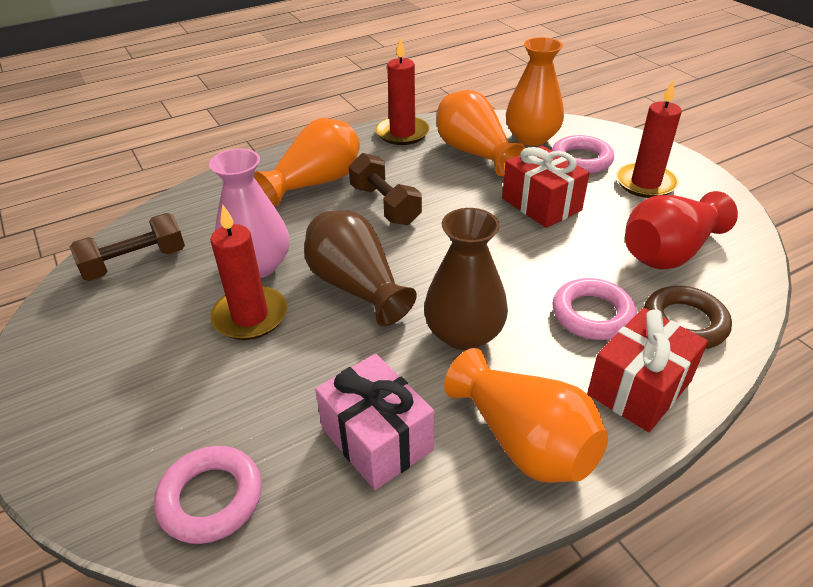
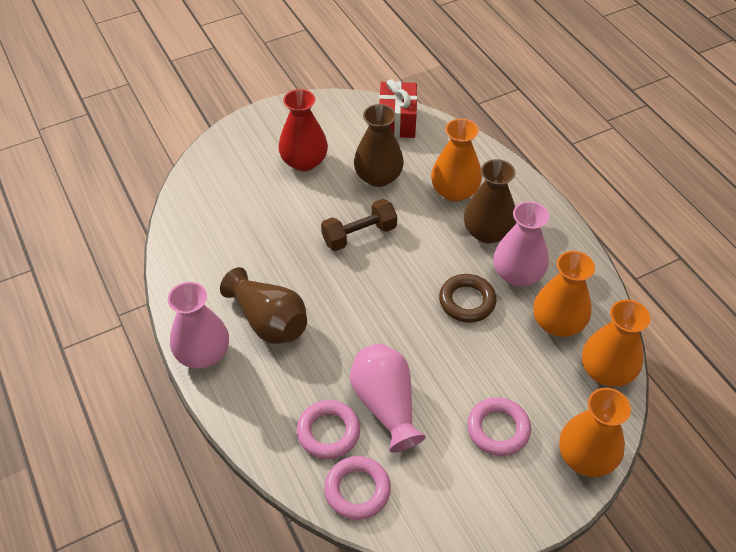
brown dumbbell: [70,213,185,281] [348,153,422,225] = 2 -> [321,199,397,251] = 1
brown vase: [304,210,417,326] [424,208,508,350] = 2 -> [220,267,307,344] [354,104,404,187] [464,159,516,243] = 3
pink gift: [315,354,434,490] = 1 -> none = 0
pink vase: [209,148,290,278] = 1 -> [168,282,229,369] [350,344,426,453] [493,201,549,286] = 3
red candle: [210,204,287,340] [376,38,430,145] [616,81,682,198] = 3 -> none = 0
red gift: [502,146,590,228] [587,308,708,432] = 2 -> [379,79,417,138] = 1

